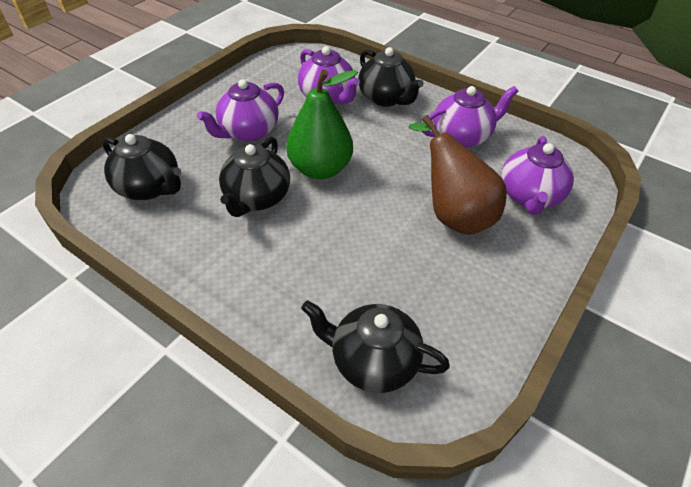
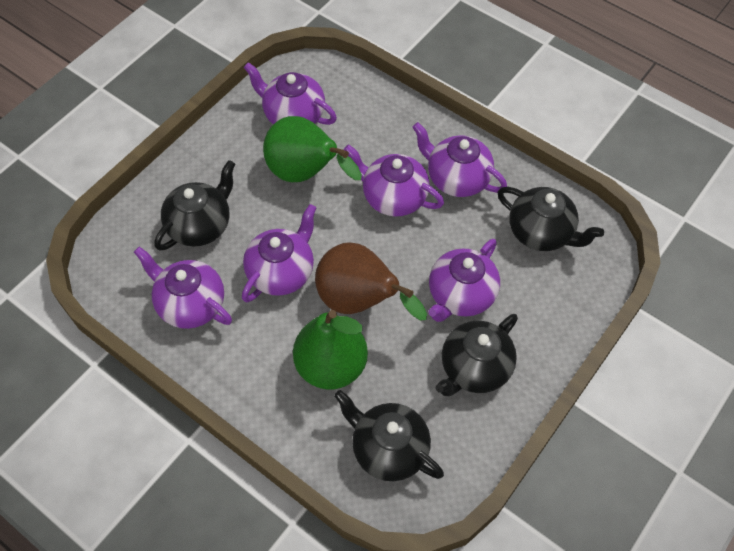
green pear: [286,70,358,179] = 1 -> [263,116,362,182] [293,310,368,390] = 2
purple teapot: [197,79,284,142] [298,46,360,105] [422,86,518,148] [501,136,574,215] = 4 -> [134,246,232,329] [242,204,316,302] [243,62,337,125] [344,145,444,217] [412,122,507,197] [428,239,500,322] = 6

